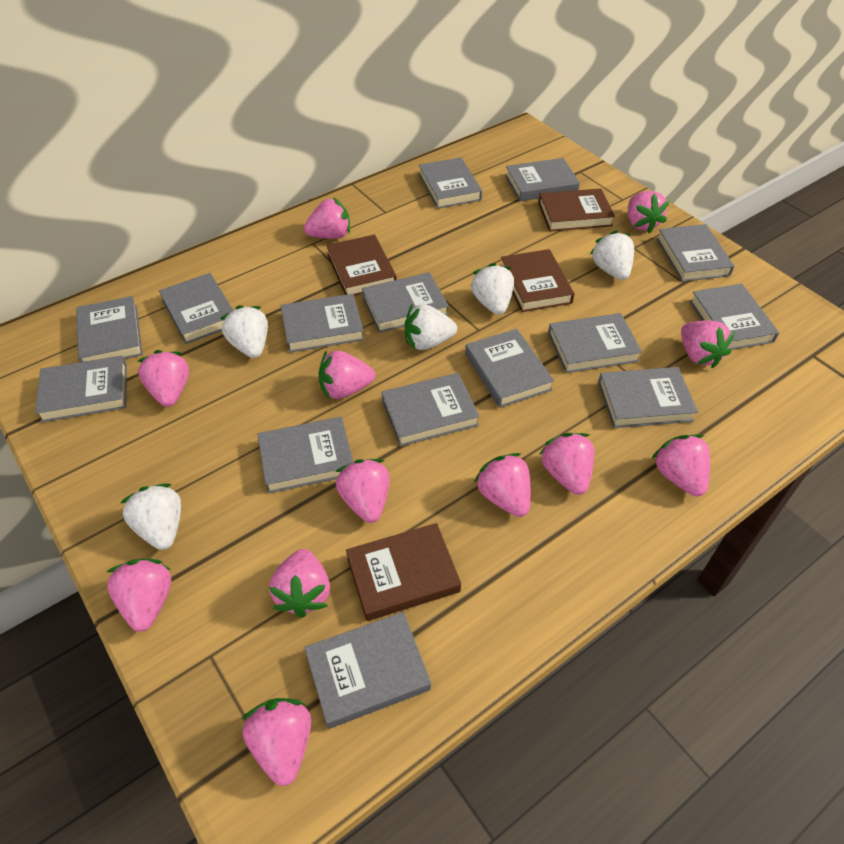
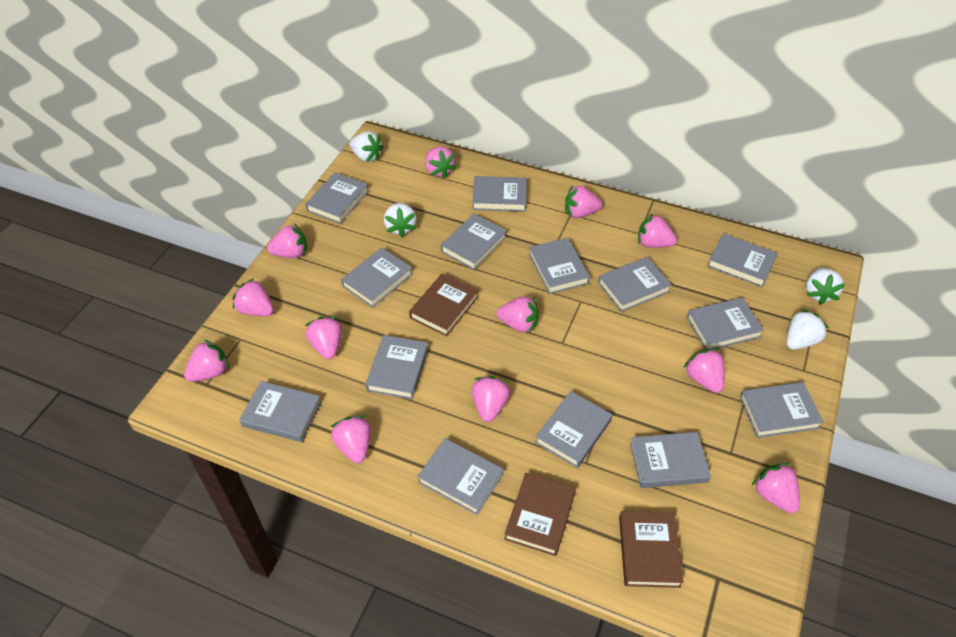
brown book: [326,235,397,296] [346,523,461,621] [501,249,574,312] [538,188,615,232] = 4 -> [409,274,478,336] [504,473,576,556] [619,511,684,588] = 3
grey book: [35,356,127,423] [76,296,143,362] [159,273,233,344] [257,417,353,494] [281,294,364,353] [304,612,431,729] [362,272,449,333] [381,373,480,447] [419,157,482,209] [465,329,554,408] [505,158,580,201] [548,313,642,373] [598,367,698,428] [657,224,734,282] [689,284,779,350] = 15 -> [239,381,322,442] [305,172,368,224] [341,248,413,308] [365,335,428,399] [417,438,503,515] [441,214,507,270] [472,176,527,212] [529,238,590,294] [535,391,612,468] [598,257,672,312] [630,432,711,488] [686,298,764,350] [707,233,778,287] [740,382,823,438] = 14
white strawberry: [120,483,181,550] [220,305,268,358] [404,304,457,350] [470,263,514,315] [590,230,634,280] = 5 -> [349,131,384,162] [384,203,417,237] [786,309,829,350] [806,268,845,305] = 4

